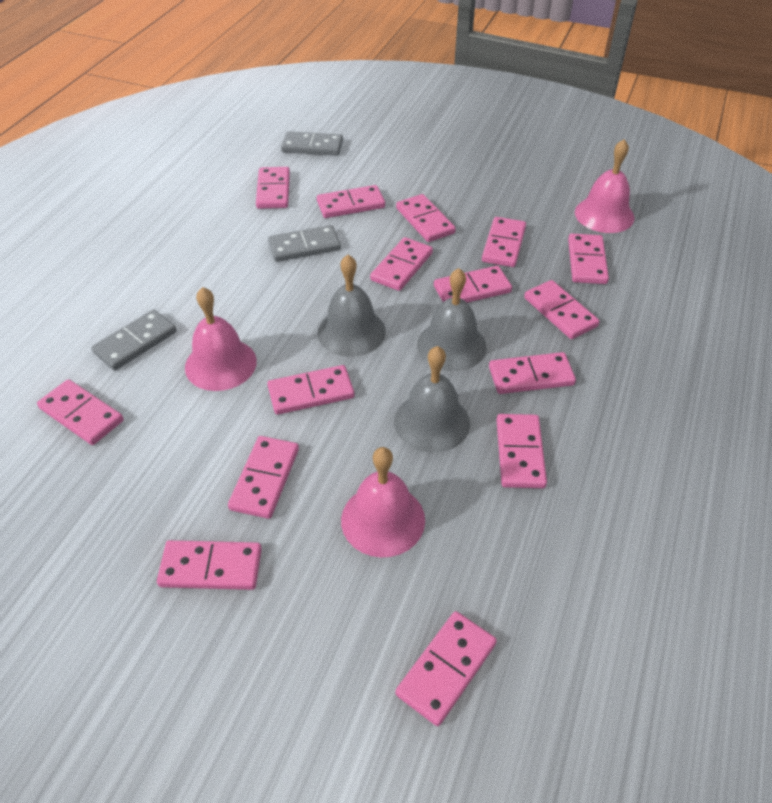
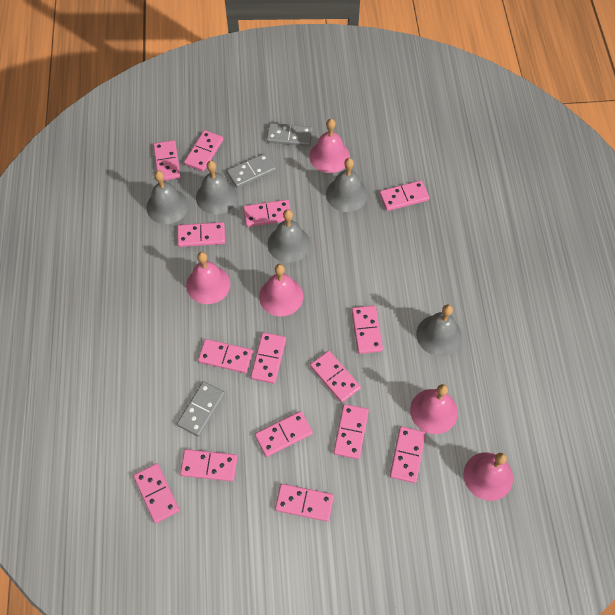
grey bell: [317,255,386,357] [394,346,470,453] [417,268,487,371] = 3 -> [146,171,189,224] [196,161,238,215] [268,209,311,263] [326,158,368,212] [416,305,462,356] = 5
pink bell: [185,287,257,391] [341,447,425,557] [575,139,635,233] = 3 -> [186,252,230,304] [259,264,303,316] [309,119,350,173] [410,384,458,434] [464,452,513,501] = 5

